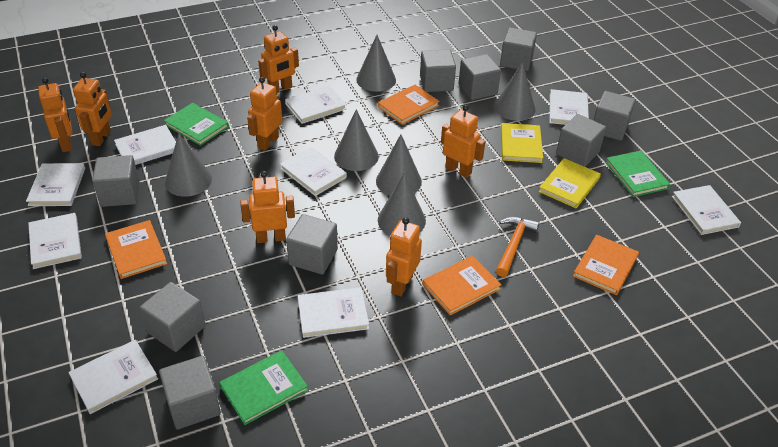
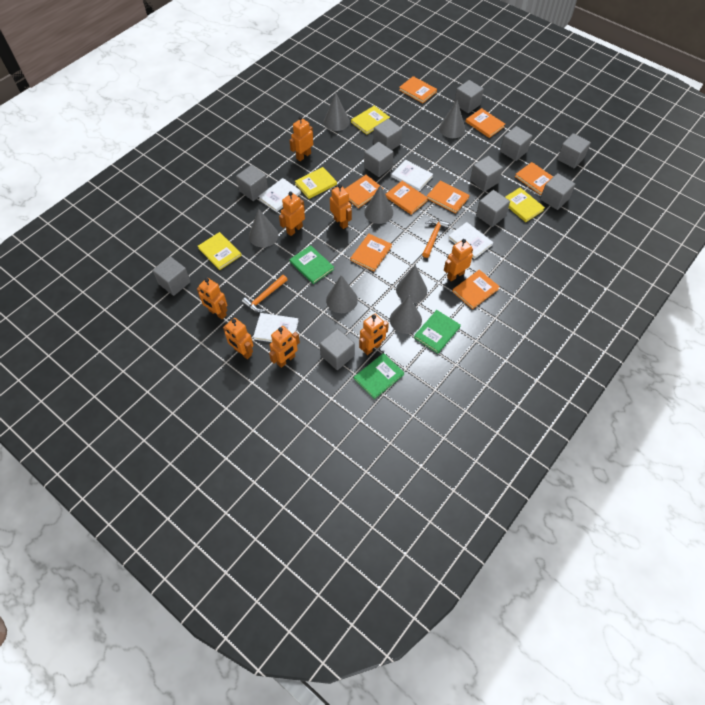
grey cone: [165,133,212,197] [334,109,379,171] [356,35,396,92] [376,134,422,196] [378,173,426,236] [494,62,536,121] = 6 -> [249,209,278,247] [324,93,350,131] [326,275,358,313] [364,185,393,224] [390,296,422,334] [396,265,427,303] [439,100,466,138] = 7
grey cube: [92,155,140,207] [140,282,205,352] [159,356,221,430] [286,214,338,275] [420,49,456,92] [458,54,501,100] [500,27,537,71] [556,114,606,167] [593,91,636,141] = 9 -> [153,256,191,296] [236,165,268,201] [319,328,355,370] [364,142,394,177] [373,119,402,150] [454,80,484,113] [470,156,503,192] [476,190,510,227] [500,126,532,161] [540,173,575,210] [557,133,591,168] = 11
orange book: [105,220,167,279] [378,85,440,125] [422,256,501,316] [573,235,639,295] = 4 -> [345,175,383,208] [350,234,392,271] [385,181,428,214] [399,76,437,103] [427,181,469,213] [452,270,500,309] [465,108,505,138] [515,162,553,195] = 8
orange hammer: [496,217,539,277] = 1 -> [242,275,288,312] [422,219,449,258] = 2
orange robot: [38,78,72,152] [73,72,112,146] [240,171,295,243] [247,77,283,151] [258,25,299,93] [386,217,422,296] [441,105,485,178] = 7 -> [197,278,227,320] [223,318,253,359] [269,326,300,368] [279,192,305,236] [289,116,313,161] [330,184,352,229] [359,314,389,355] [444,239,473,281] = 8
white book: [26,163,85,206] [28,213,82,269] [68,340,158,414] [114,125,176,165] [280,147,347,196] [285,86,347,124] [298,287,369,338] [550,89,589,125] [672,185,741,235] = 9 -> [253,313,299,342] [258,178,301,212] [391,160,433,191] [448,222,493,259] = 4
yellow book: [501,123,543,163] [539,158,601,208] = 2 -> [198,232,242,270] [295,167,337,199] [351,106,390,135] [505,187,545,222] = 4

